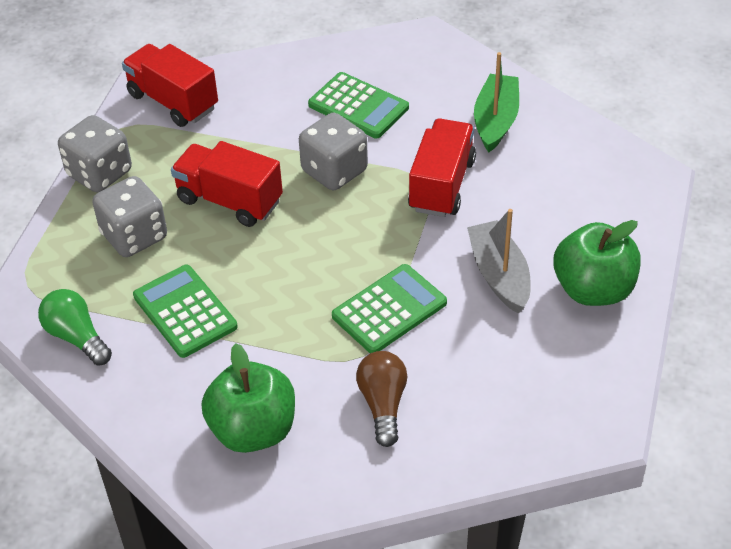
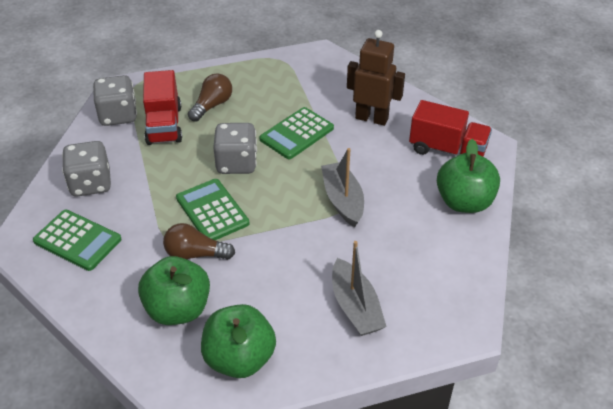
brown light bulb: [356,351,407,447] = 1 -> [163,223,235,260] [188,73,232,122] = 2
brown robot: none = 0 -> [347,30,405,126] = 1
green apple: [202,343,295,453] [554,220,640,306] = 2 -> [138,256,210,325] [201,304,276,378] [437,139,500,213] = 3
green boat: [474,52,519,153] = 1 -> none = 0
green light bulb: [38,289,112,366] = 1 -> none = 0
grey boat: [467,209,531,313] = 1 -> [321,148,364,227] [332,241,387,336] = 2
red truck: [122,44,218,127] [171,141,283,227] [408,118,476,217] = 3 -> [143,70,182,145] [409,100,492,157] = 2

